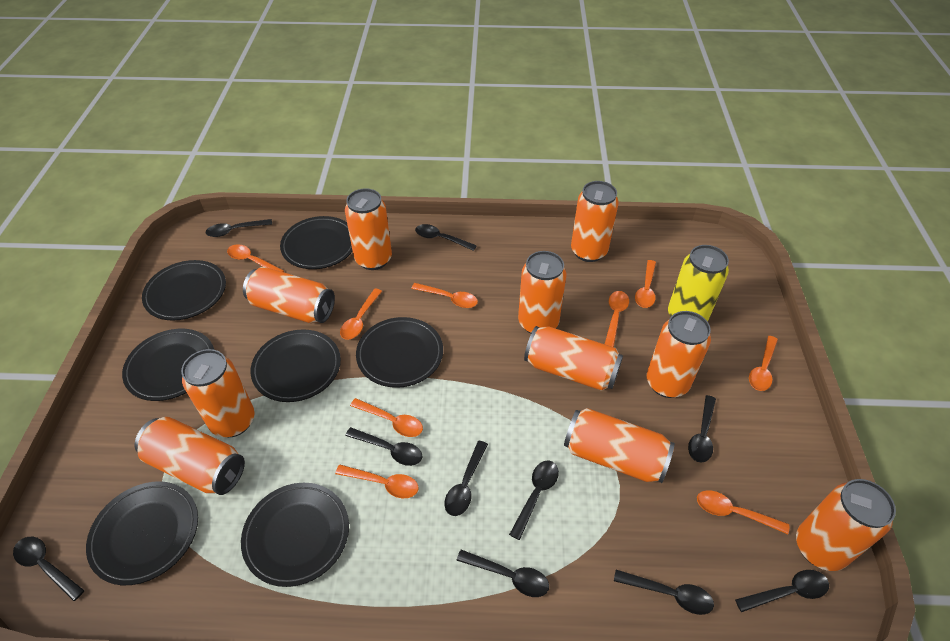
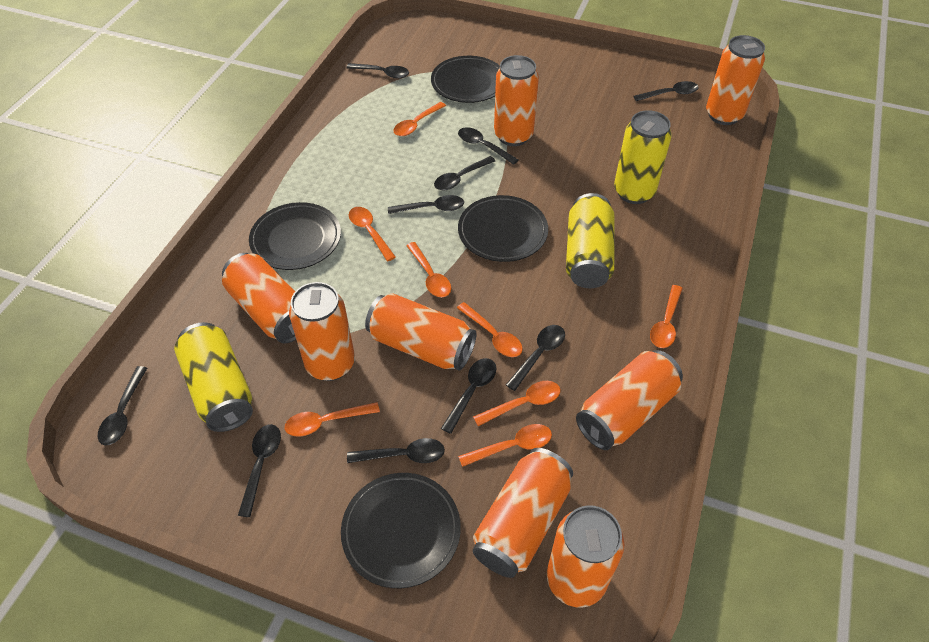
black plate: [86,481,198,585] [122,329,214,401] [142,260,226,321] [241,483,349,587] [251,329,341,402] [280,216,353,269] [356,317,443,388] = 7 -> [249,202,341,270] [341,473,461,588] [431,56,500,103] [458,195,548,262] = 4
orange can: [134,417,245,495] [181,349,255,437] [243,267,335,323] [345,188,392,270] [518,251,567,334] [524,326,623,391] [564,408,675,483] [571,181,619,262] [647,311,711,398] [796,479,896,571] = 10 -> [222,253,296,343] [289,282,355,381] [365,293,476,371] [473,448,573,578] [494,55,539,146] [547,505,624,608] [576,350,683,450] [706,35,765,125] = 8
orange spoon: [227,244,284,272] [335,465,419,498] [340,289,382,340] [350,398,423,437] [411,283,478,308] [605,291,629,347] [635,260,656,308] [697,490,789,534] [749,336,778,391] = 9 -> [285,402,380,437] [349,207,396,261] [393,102,446,136] [406,242,452,297] [457,302,523,357] [458,424,552,467] [473,381,561,426] [650,285,683,348] = 8
yellow can: [668,245,729,321] = 1 -> [174,322,253,432] [566,193,615,288] [614,110,672,204] = 3

